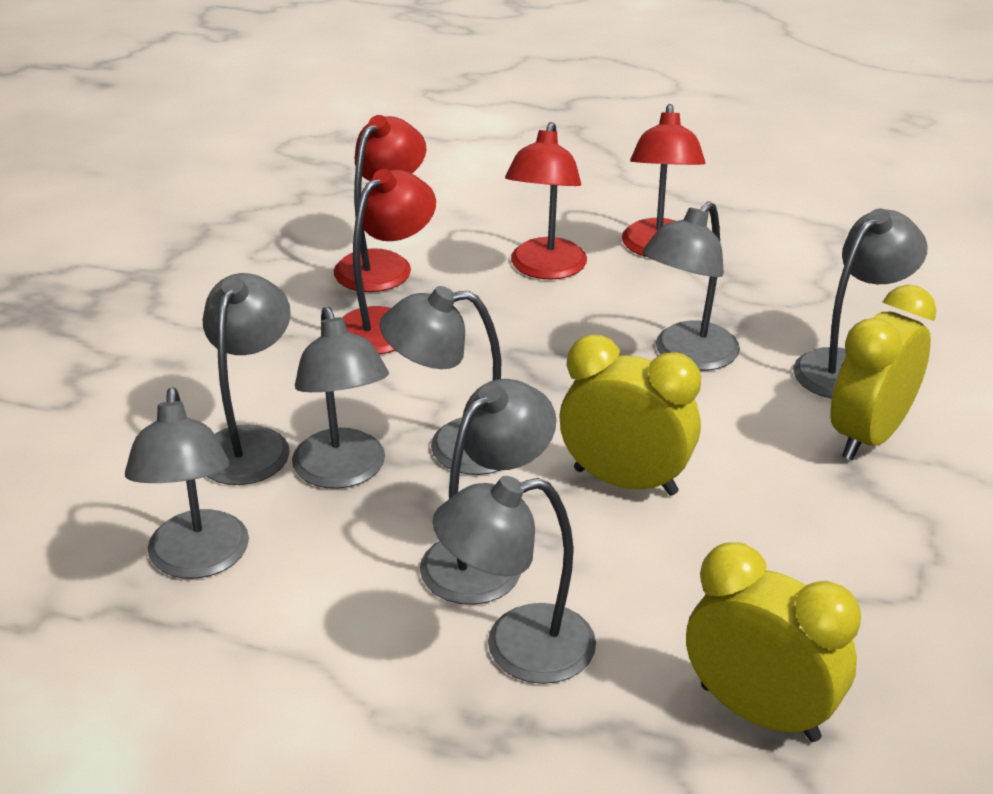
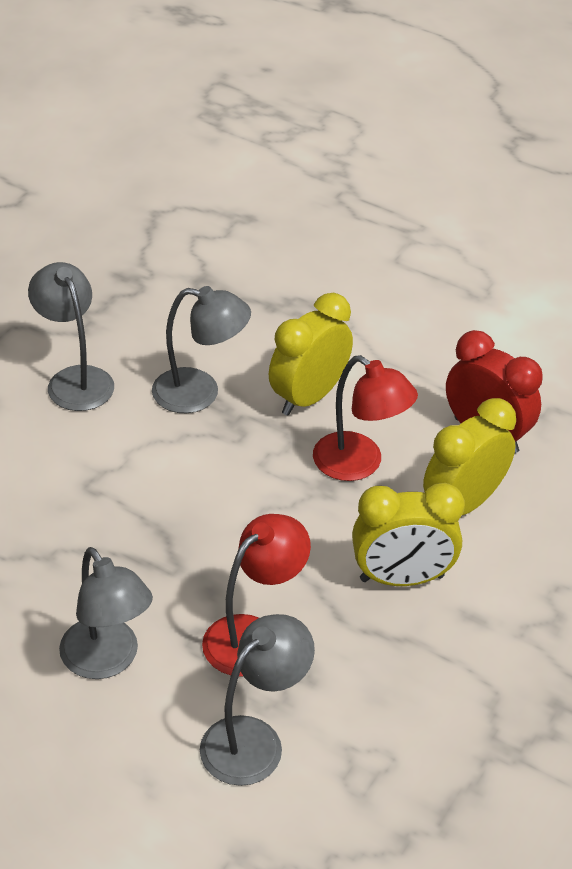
grey lamp: [125,387,249,579] [202,273,291,485] [292,307,389,489] [380,286,501,475] [420,379,556,605] [433,476,596,684] [642,202,740,371] [794,208,928,399] = 8 -> [28,262,114,411] [59,547,153,679] [152,286,251,413] [200,614,315,786] = 4
red clock: none = 0 -> [446,330,543,454] = 1
red lamp: [334,115,426,292] [343,169,436,354] [505,122,587,280] [622,104,705,257] = 4 -> [202,514,311,677] [313,355,418,481] = 2

